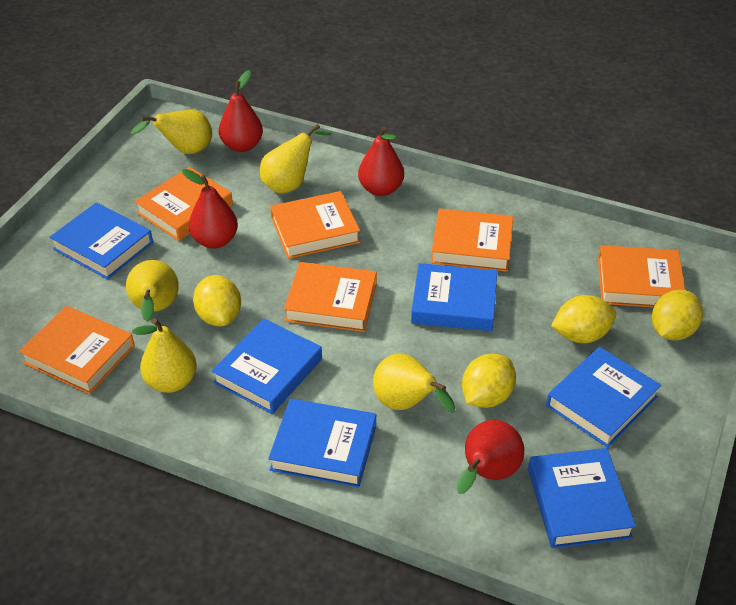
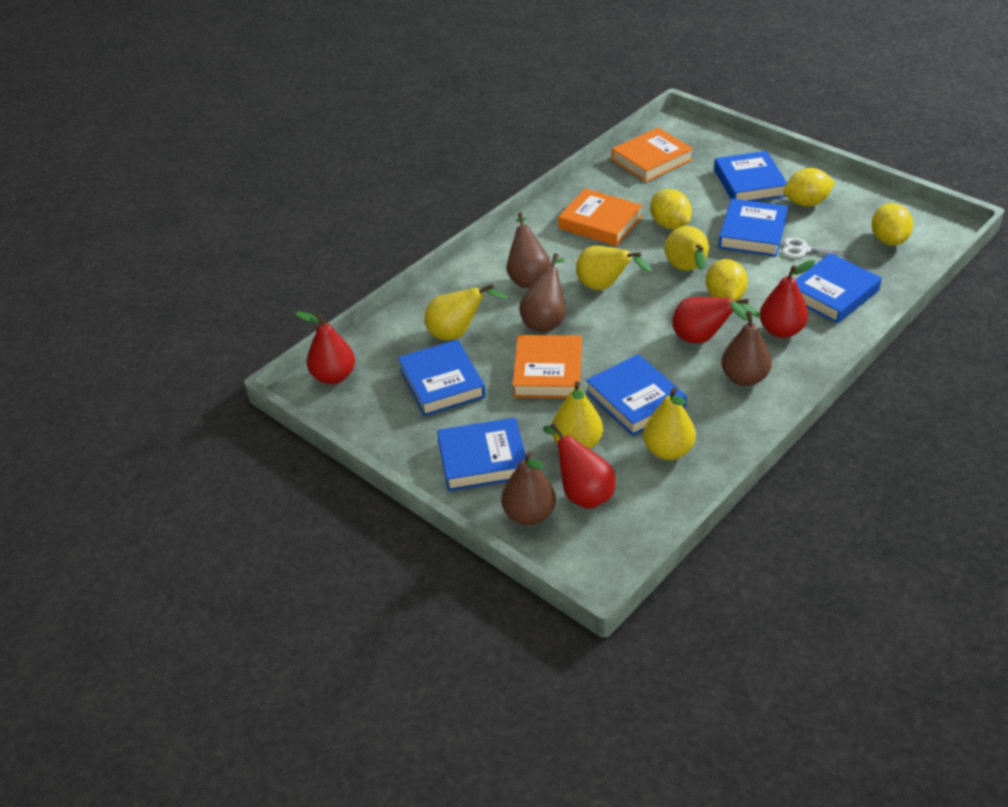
brown pear: none = 0 -> [501,452,556,525] [507,213,551,288] [519,253,566,332] [721,301,772,386] = 4
orange book: [19,306,135,394] [134,167,233,241] [270,191,360,259] [284,262,377,332] [431,208,513,272] [598,245,685,308] = 6 -> [513,335,582,398] [558,188,643,246] [612,128,693,182] = 3
white scissors: none = 0 -> [782,237,852,258] = 1

